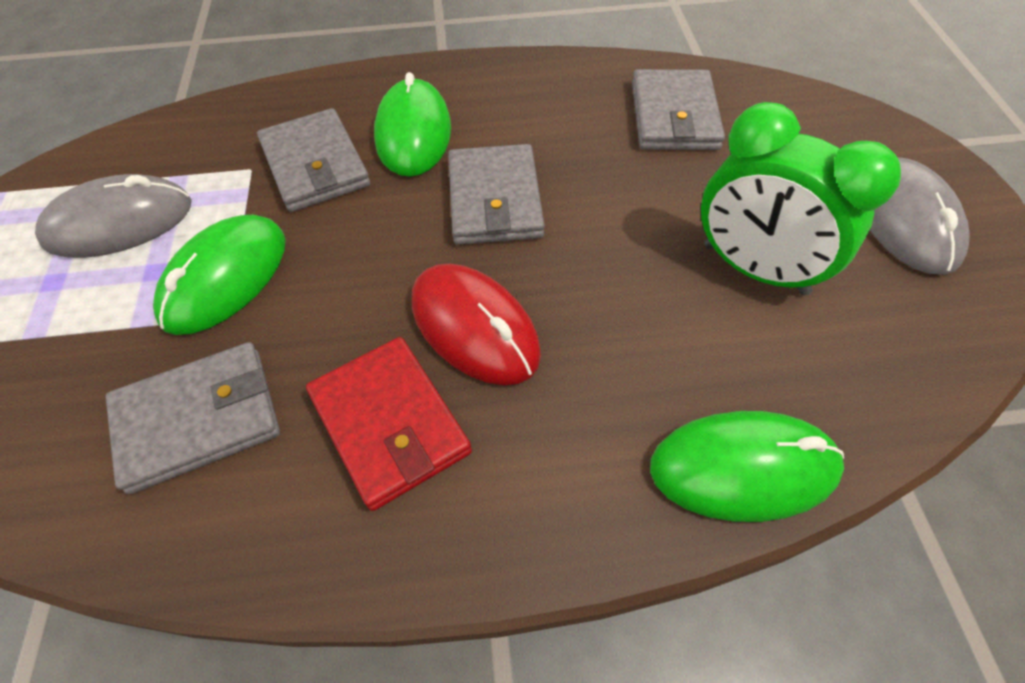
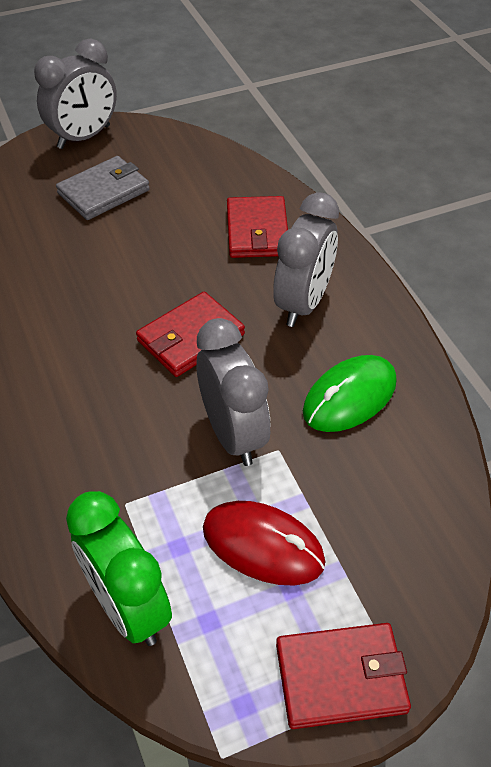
green mouse: [153,214,286,335] [374,72,451,177] [650,411,844,522] = 3 -> [303,355,397,432] = 1
grey clock: none = 0 -> [34,39,117,149] [196,318,270,466] [273,192,339,327] = 3
grey mouse: [35,174,192,258] [870,157,970,275] = 2 -> none = 0
grey wallet: [106,342,280,494] [257,108,370,212] [448,144,545,245] [632,69,725,150] = 4 -> [56,156,150,220] = 1
red wallet: [306,337,472,511] = 1 -> [136,292,245,377] [227,196,288,258] [276,623,411,729] = 3

